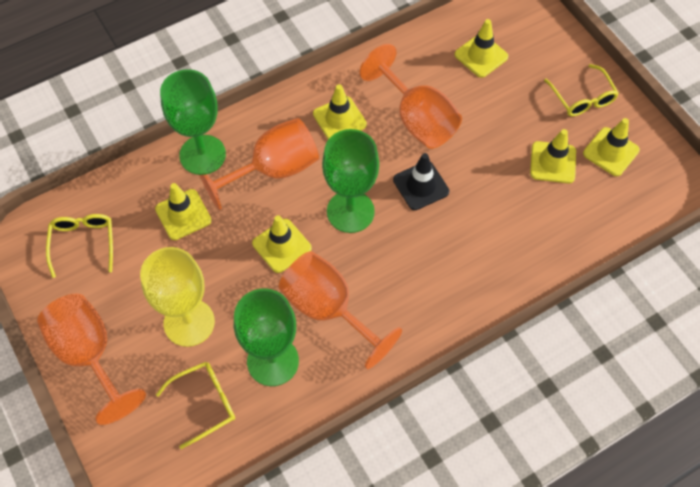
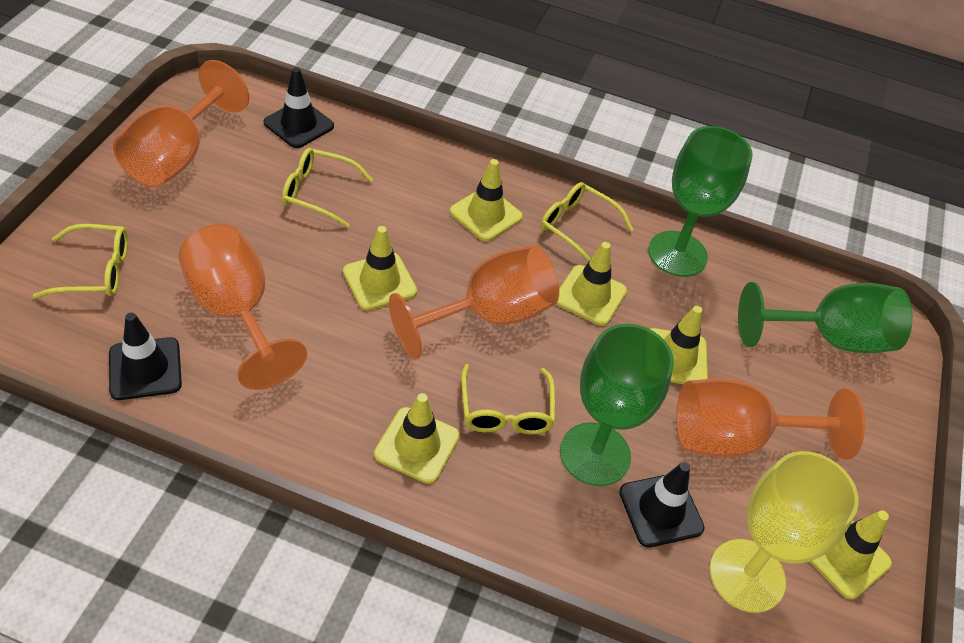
black traffic cone: [393,153,449,210] = 1 -> [109,313,182,400] [263,67,334,148] [619,462,705,548] = 3
yellow glasses: [46,214,113,278] [156,362,235,449] [544,64,619,116] = 3 -> [33,224,128,298] [282,148,373,228] [461,364,555,434] [541,182,633,262] = 4

